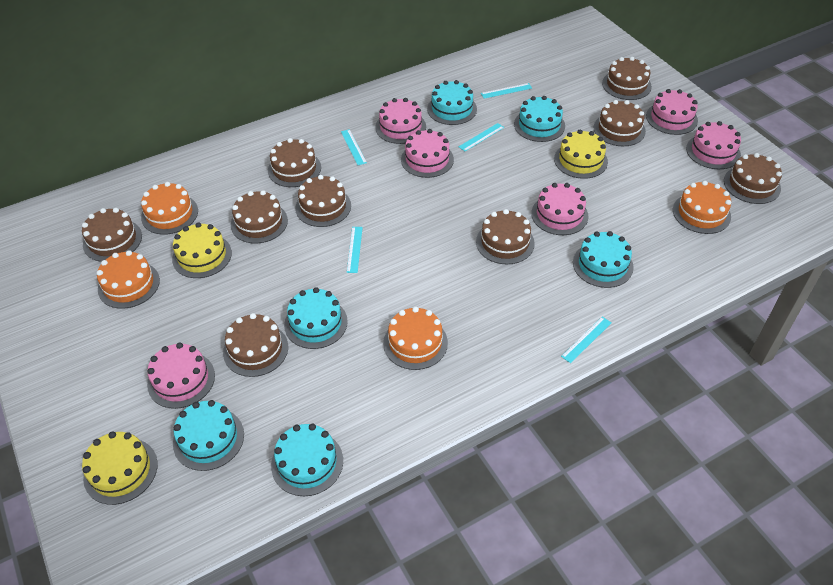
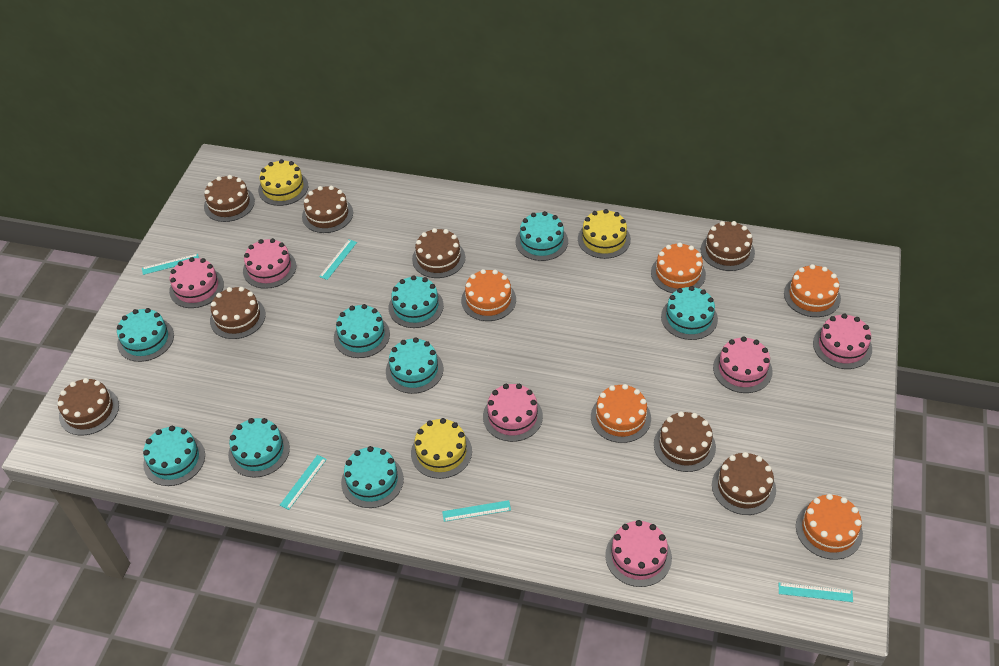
brown cake: [82,208,142,262] [223,313,288,377] [231,190,288,243] [268,138,321,187] [295,175,351,227] [476,209,535,265] [594,100,646,146] [602,57,652,100] [724,153,782,204] = 9 -> [57,378,119,436] [204,175,255,222] [210,287,266,339] [302,186,353,233] [412,228,465,278] [654,411,716,472] [701,221,755,271] [712,452,776,515] = 8
orange cake: [97,250,160,309] [141,182,198,235] [383,307,448,370] [673,181,731,234] = 4 -> [461,269,516,321] [591,384,651,443] [651,242,706,293] [784,264,841,317] [796,494,863,560] = 5
turquoise cake: [173,400,244,471] [271,424,343,496] [284,287,348,349] [427,80,477,125] [514,96,565,142] [573,231,634,288] = 6 -> [117,308,174,362] [143,426,205,486] [228,418,290,477] [334,304,390,358] [341,446,404,508] [386,338,443,394] [389,275,444,328] [516,211,568,261] [661,286,718,340] = 9

